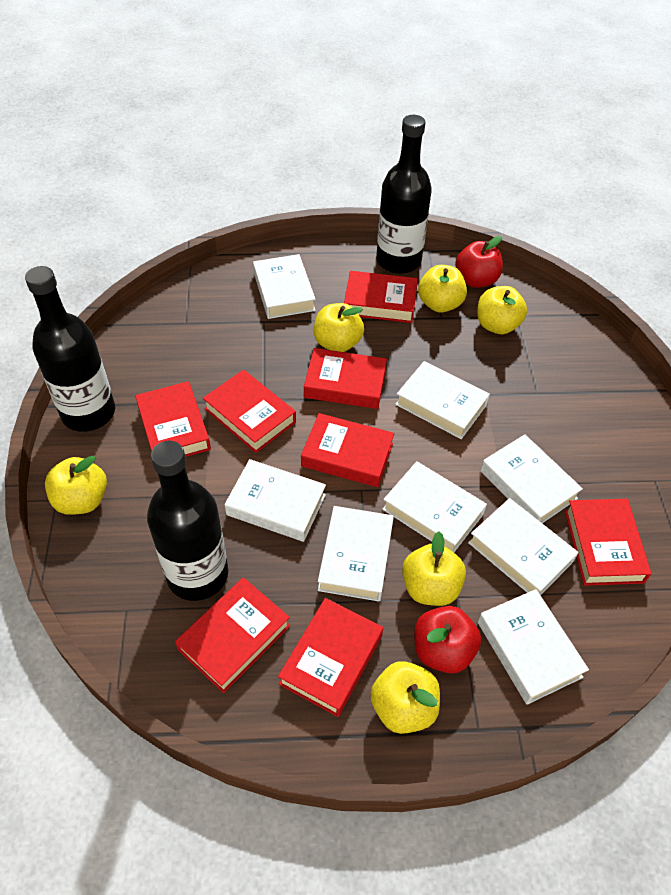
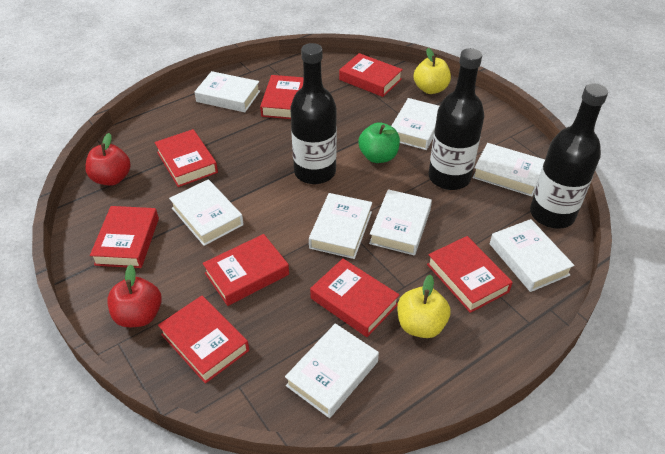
green apple: none = 0 -> [358,122,400,163] = 1
yellow apple: [45,456,107,515] [314,303,364,352] [370,661,440,734] [402,531,466,606] [418,265,467,313] [477,286,527,334] = 6 -> [397,274,450,338] [414,48,451,94] = 2

